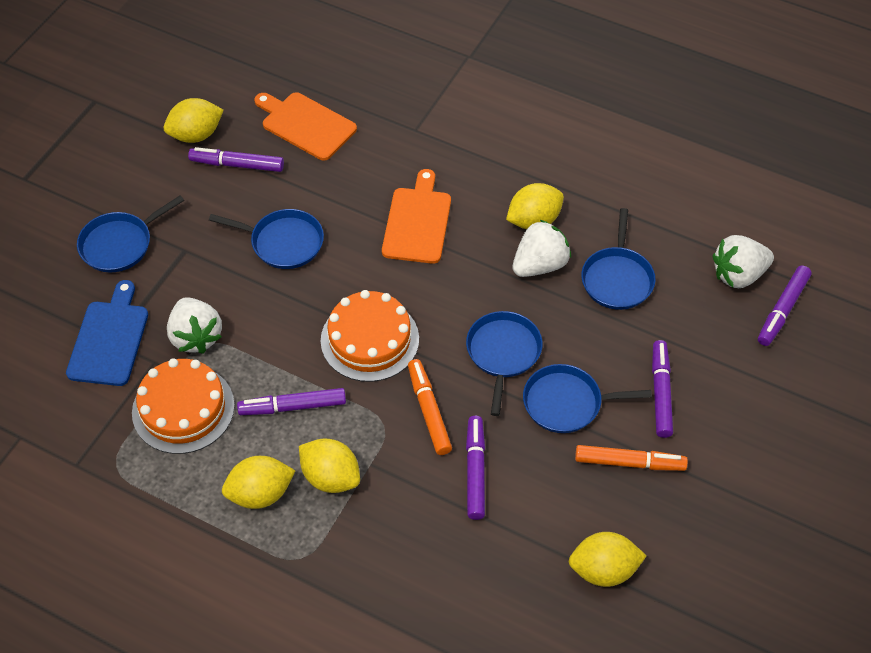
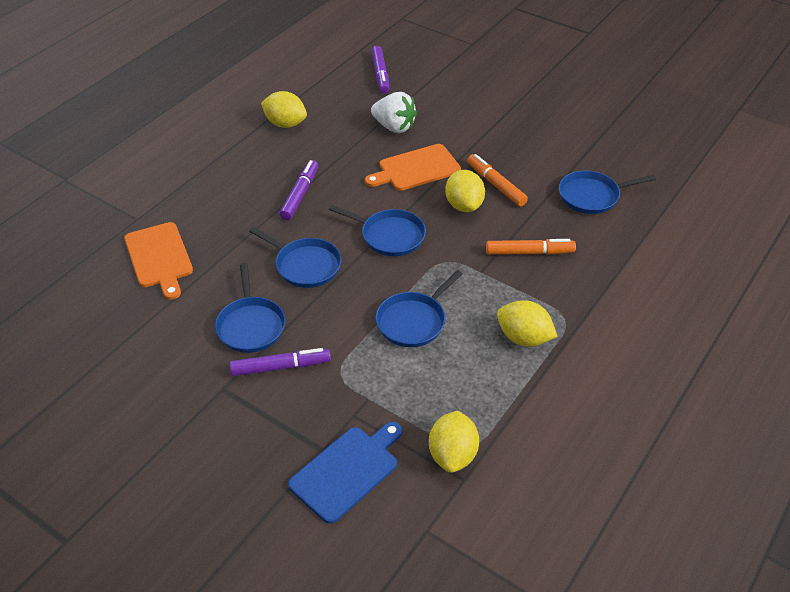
orange cake: [132,358,235,454] [321,290,419,382] = 2 -> none = 0
purple marker: [188,147,284,172] [237,388,346,415] [466,416,485,520] [652,340,673,438] [758,266,811,346] = 5 -> [230,348,331,376] [280,160,318,220] [371,46,389,93] = 3
white strawberry: [167,297,222,354] [513,219,571,277] [713,235,774,288] = 3 -> [371,92,417,133] = 1
yellow lemon: [164,98,224,143] [222,456,295,509] [299,438,360,493] [506,183,564,229] [569,532,646,587] = 5 -> [261,91,307,128] [429,411,479,473] [445,170,485,212] [497,300,558,347] = 4

